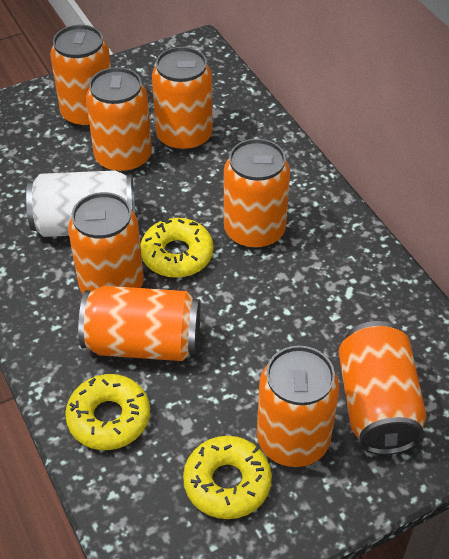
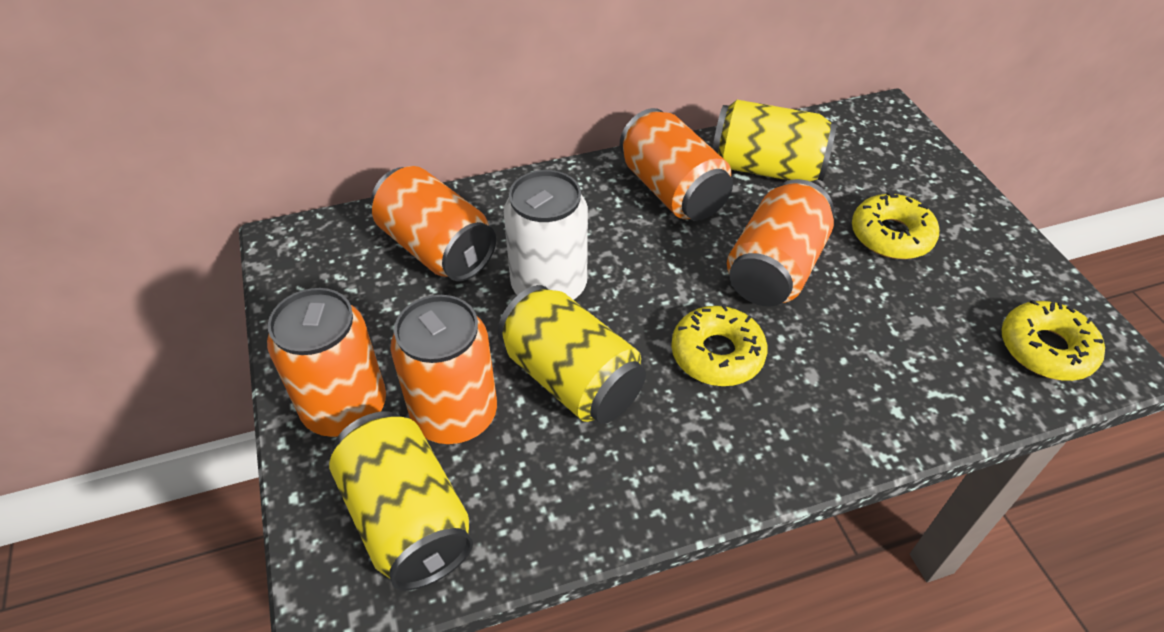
orange can: [50,25,111,129] [68,192,144,294] [78,286,200,361] [86,67,152,174] [152,47,213,152] [224,139,290,250] [257,345,340,467] [339,321,427,455] = 8 -> [267,288,386,437] [371,166,496,281] [390,295,497,444] [620,108,733,221] [727,179,834,307] = 5
yellow can: none = 0 -> [329,411,473,591] [498,285,646,424] [713,100,837,181] = 3

